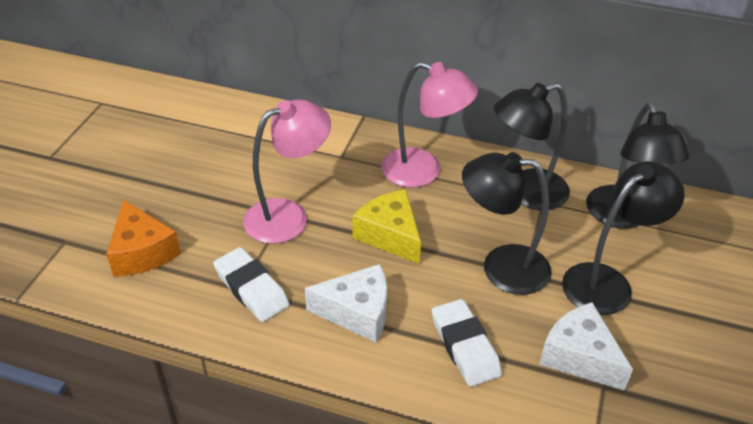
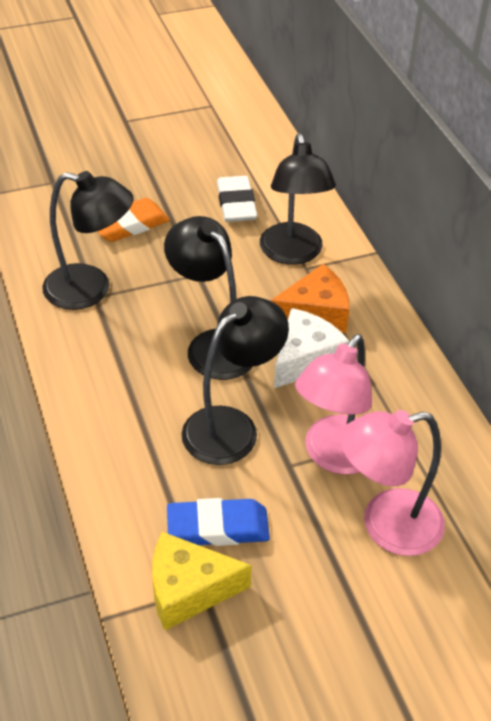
blue eraser: none = 0 -> [167,498,270,546] = 1
orange eraser: none = 0 -> [97,198,170,242] = 1
white cheese: [305,264,387,342] [539,302,633,391] = 2 -> [274,308,350,388] = 1
white eraser: [213,247,290,322] [432,299,502,387] = 2 -> [217,176,257,222] = 1

